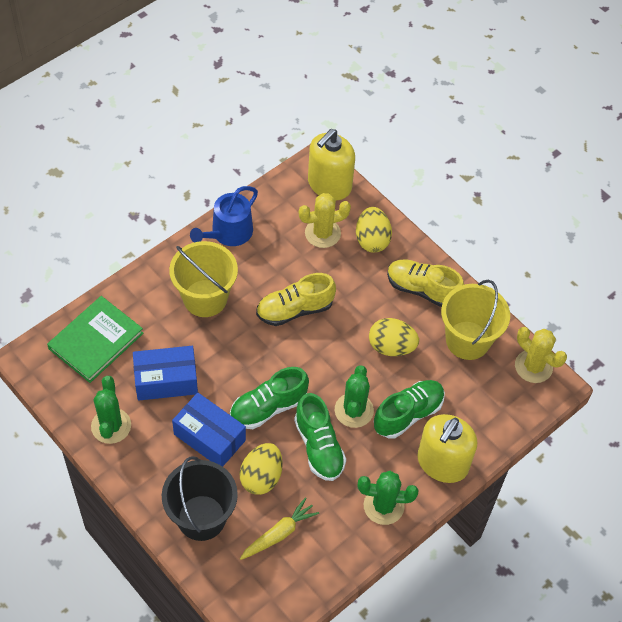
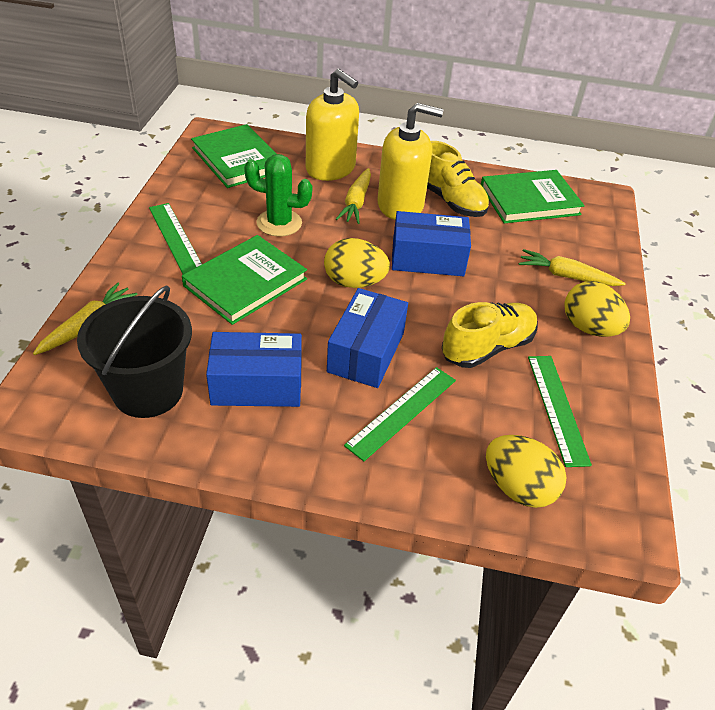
blue box: [133,346,198,401] [172,393,246,467] = 2 -> [206,332,302,407] [327,288,408,388] [392,211,471,276] = 3
blue watering can: [190,186,258,246] = 1 -> none = 0
green book: [47,296,143,383] = 1 -> [182,235,307,325] [191,124,276,188] [481,170,585,223] = 3
green cactus: [91,376,131,444] [335,365,374,428] [358,471,418,525] = 3 -> [244,154,312,237] = 1
green ruler: none = 0 -> [149,203,202,274] [344,367,456,461] [528,356,592,467] = 3
green shoe: [230,367,309,429] [294,393,346,481] [374,380,445,438] = 3 -> none = 0
yellow bucket: [169,241,238,317] [441,280,510,360] = 2 -> none = 0
yellow cactus: [299,193,351,248] [515,327,567,383] = 2 -> none = 0
yellow carrot: [240,497,319,560] = 1 -> [33,283,138,355] [336,168,371,224] [519,249,626,286] = 3

